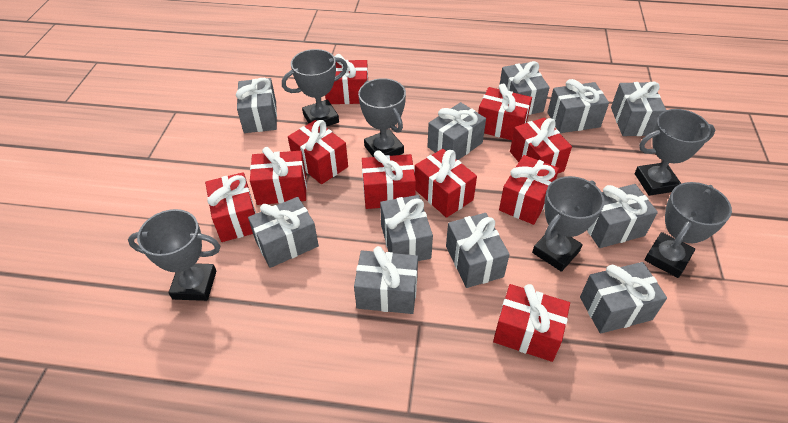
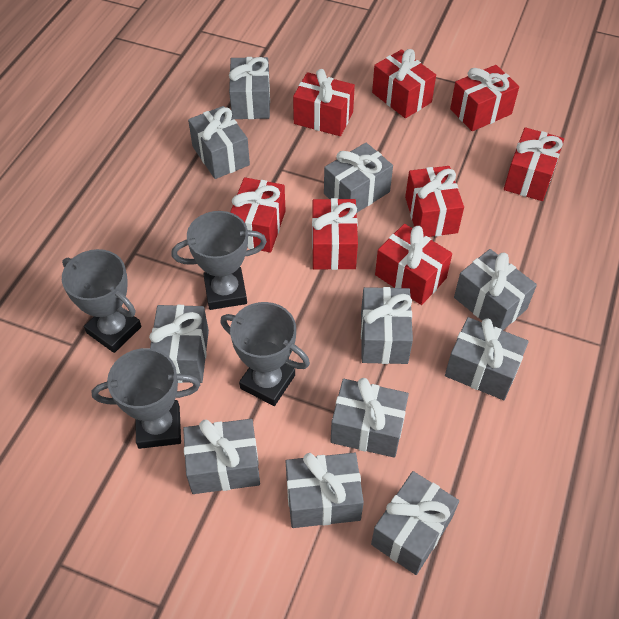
grey trophy: [128,209,220,301] [282,49,348,127] [358,78,406,157] [532,176,604,272] [635,109,715,196] [644,182,732,278] = 6 -> [62,249,141,353] [92,348,200,449] [171,211,267,310] [220,302,310,406] = 4
red gift: [205,172,256,242] [250,147,307,205] [288,120,348,184] [325,54,368,104] [362,150,416,209] [415,149,477,218] [478,84,532,140] [493,284,570,362] [499,155,559,225] [510,117,572,173] = 10 -> [230,177,286,253] [293,69,355,136] [312,198,358,270] [372,49,436,118] [375,224,452,305] [405,166,464,237] [450,65,519,131] [504,127,564,201] = 8

